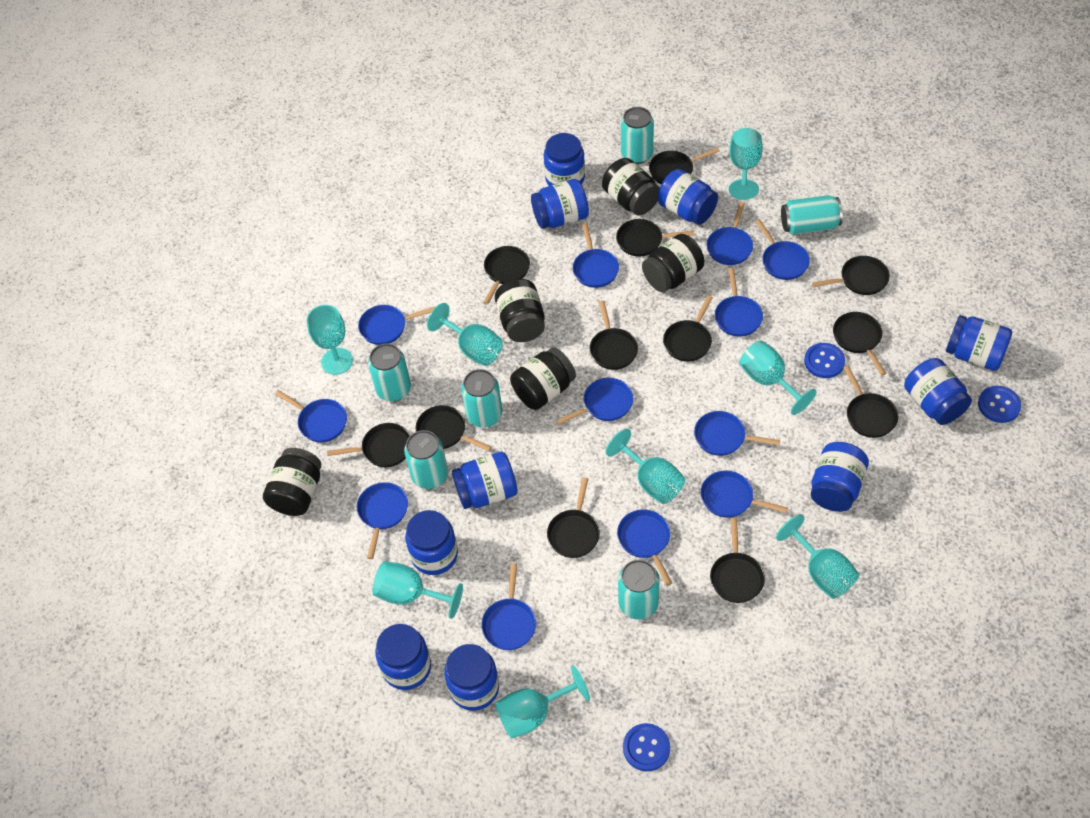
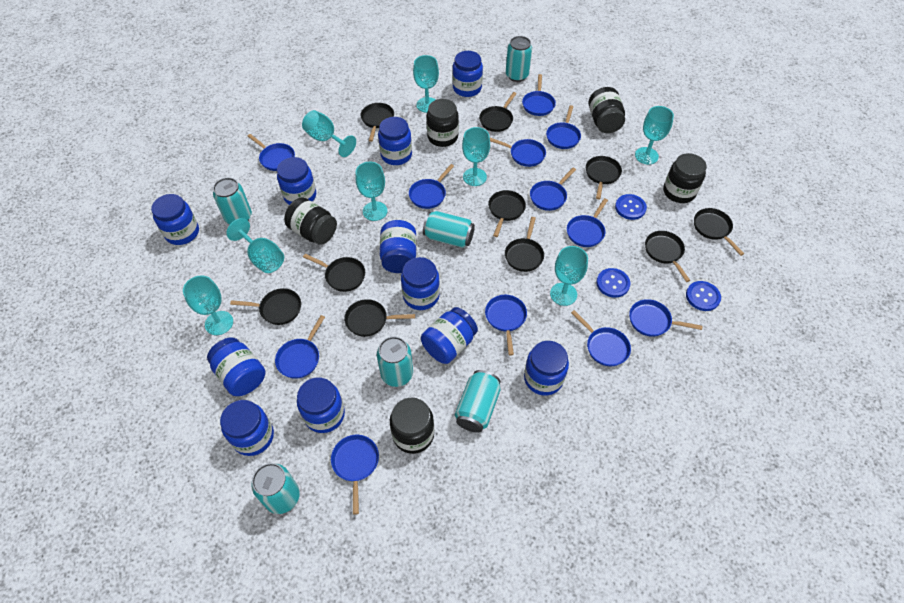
black pan: [327,423,410,467] [416,405,492,451] [483,246,530,305] [547,477,600,558] [590,301,638,370] [616,219,694,257] [649,147,720,184] [663,295,713,362] [710,518,765,603] [812,256,890,295] [833,312,887,376] [844,366,898,438] = 12 -> [230,288,301,325] [303,254,365,292] [344,299,415,337] [360,103,394,142] [479,92,517,132] [488,190,526,237] [505,217,544,272] [586,156,622,199] [645,231,691,282] [694,208,744,256] = 10
blue jar: [375,624,431,690] [405,510,458,575] [444,644,499,711] [452,452,518,509] [531,179,589,229] [544,133,585,186] [658,169,718,225] [811,442,869,512] [904,358,972,425] [946,315,1012,371] = 10 -> [151,194,199,245] [207,337,266,396] [220,400,274,456] [277,157,316,205] [297,377,345,433] [378,117,412,165] [380,220,416,273] [401,257,440,310] [421,307,478,364] [453,51,483,97] [524,341,569,396] = 11

